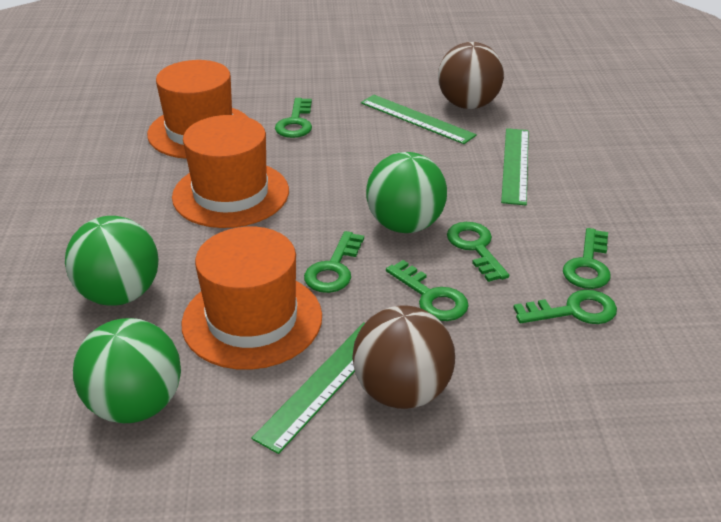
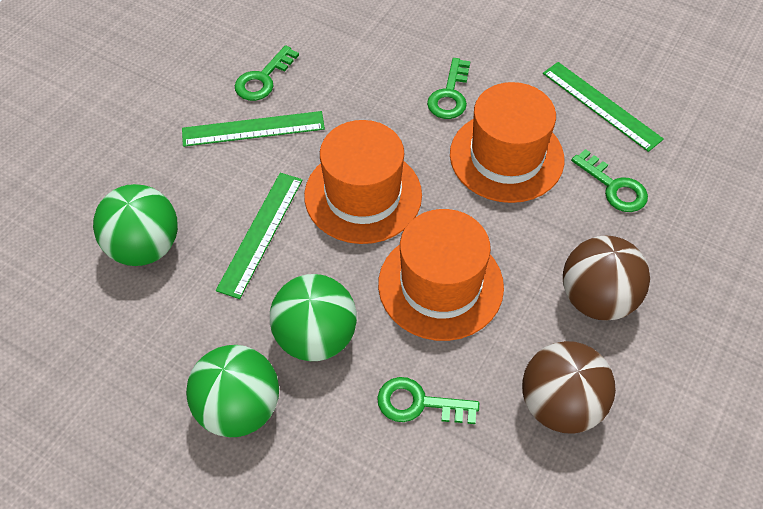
green key: [275,98,312,138] [304,231,364,293] [386,260,469,321] [447,222,509,282] [513,290,617,324] [563,228,611,289] = 6 -> [235,45,299,101] [377,377,479,424] [427,58,470,119] [571,149,648,212] = 4

